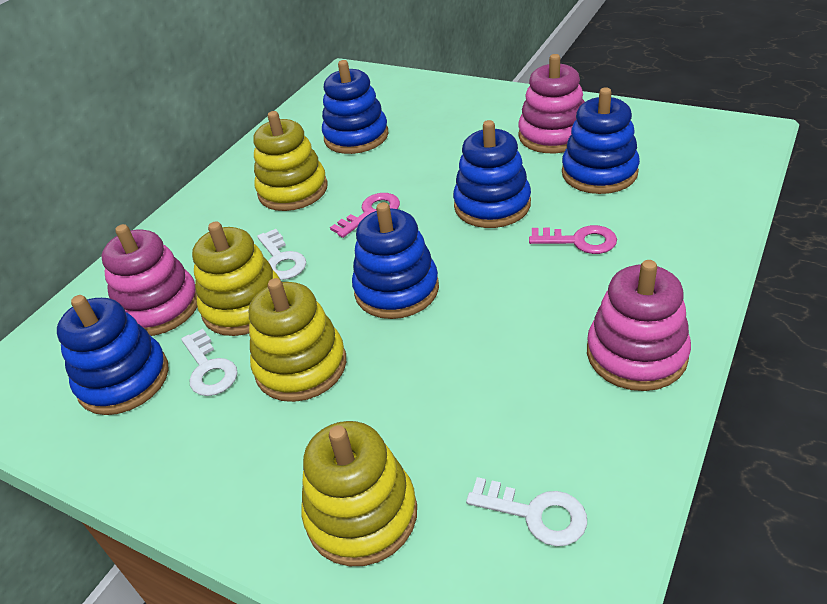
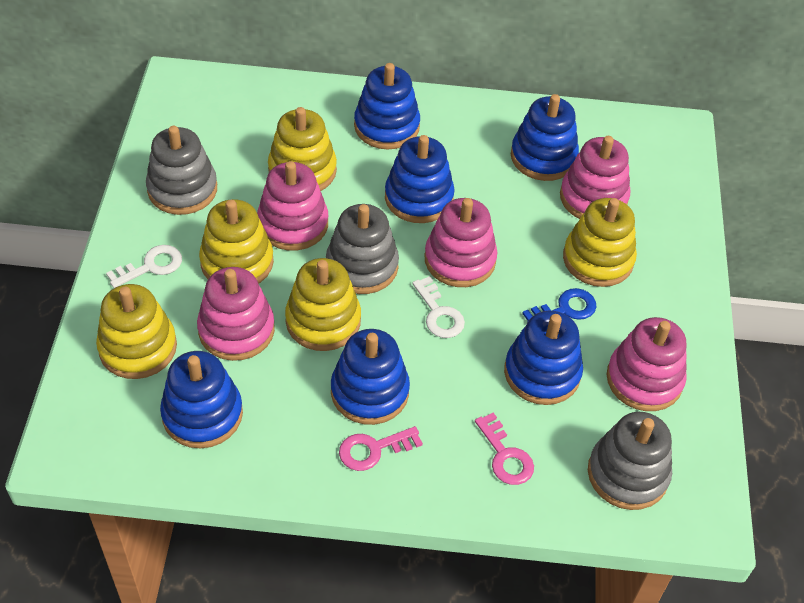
blue key: none = 0 -> [522,288,596,322] = 1
blue stacking toy: [57,295,168,415] [322,60,388,154] [352,202,439,319] [453,120,531,228] [562,87,640,194] = 5 -> [160,351,243,448] [331,329,410,425] [354,63,420,150] [385,135,455,223] [504,311,583,405] [511,94,579,181] = 6
grey stacking toy: none = 0 -> [146,126,217,215] [326,204,399,294] [588,412,672,510] = 3
pink stacking toy: [102,224,197,336] [518,54,585,153] [587,260,691,391] = 3 -> [197,267,275,361] [257,161,328,251] [425,198,497,287] [560,136,630,219] [606,317,687,411] = 5
white key: [181,329,237,396] [257,229,306,280] [466,477,587,546] = 3 -> [106,245,182,288] [412,276,465,338] = 2
yellow stacking toy: [192,221,280,336] [249,278,346,402] [253,111,328,211] [301,421,417,566] = 4 -> [96,284,177,379] [199,199,274,284] [268,107,337,191] [285,258,361,351] [563,198,637,287] = 5

